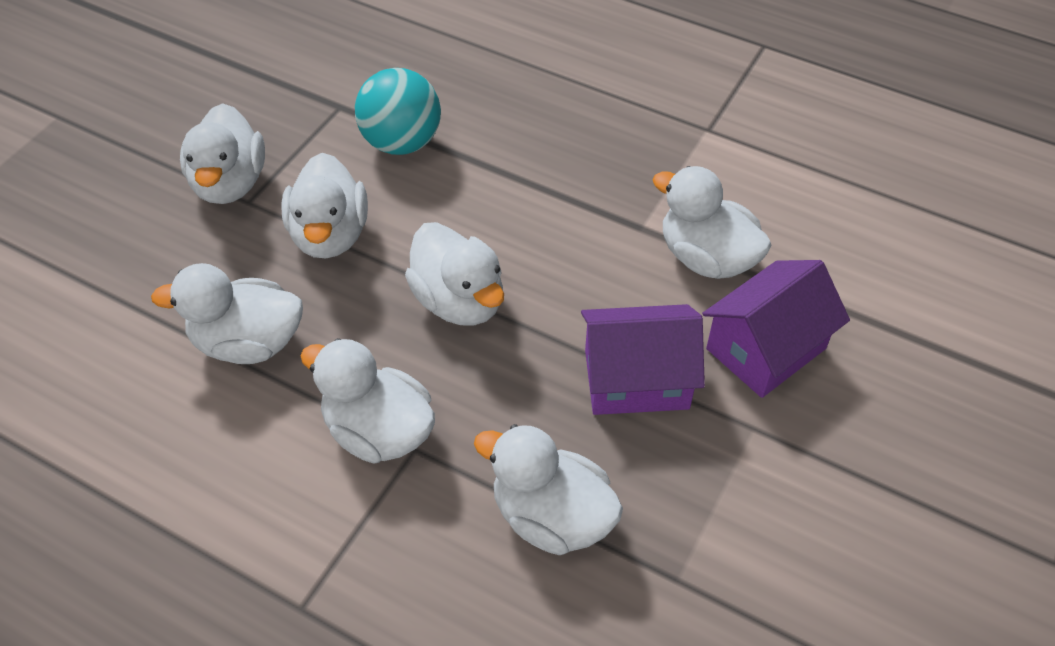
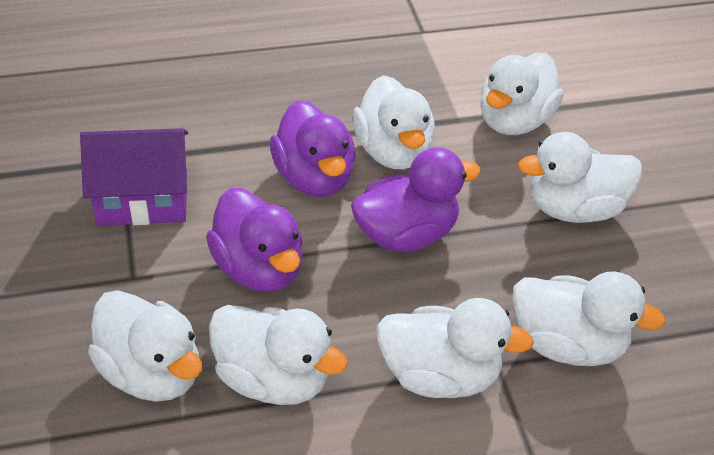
purple duck: none = 0 -> [206,188,303,292] [270,100,356,197] [351,147,481,252] = 3
purple house: [581,304,705,415] [702,260,850,398] = 2 -> [80,128,188,226] = 1
turquoise ball: [355,68,441,155] = 1 -> none = 0

